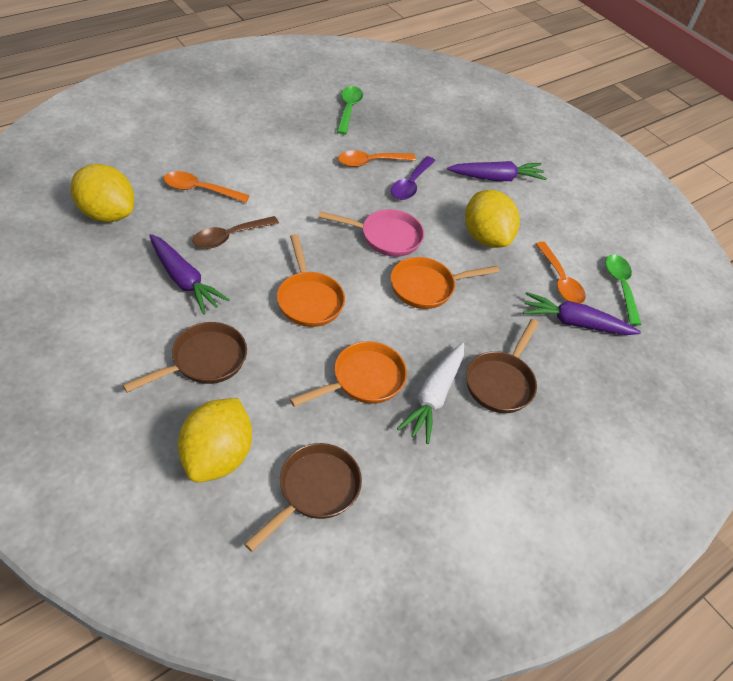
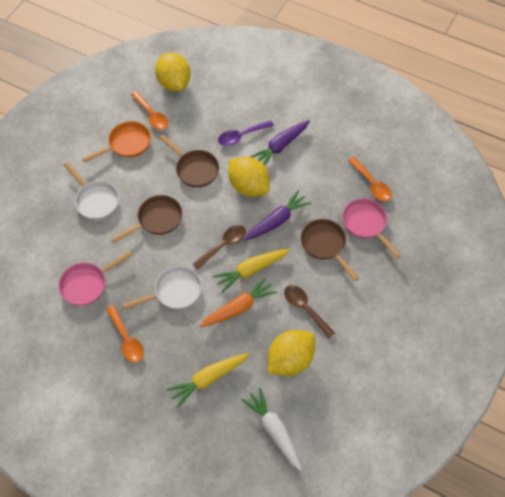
brown spoon: [192,216,279,249] = 1 -> [193,225,246,270] [284,285,335,338] = 2
green spoon: [337,86,363,134] [605,254,642,325] = 2 -> none = 0
orange carrot: none = 0 -> [200,277,277,327] = 1
orange pan: [277,234,345,327] [290,341,407,407] [391,257,499,309] = 3 -> [82,121,151,163] = 1
pink pan: [318,209,424,257] = 1 -> [58,250,132,306] [342,198,401,259] = 2
purple carrot: [149,234,230,315] [447,161,547,181] [523,292,641,335] = 3 -> [244,190,311,241] [250,120,310,166] = 2
white pan: none = 0 -> [64,162,119,220] [122,266,202,309] = 2
yellow carrot: none = 0 -> [167,353,249,408] [213,249,290,293] = 2

